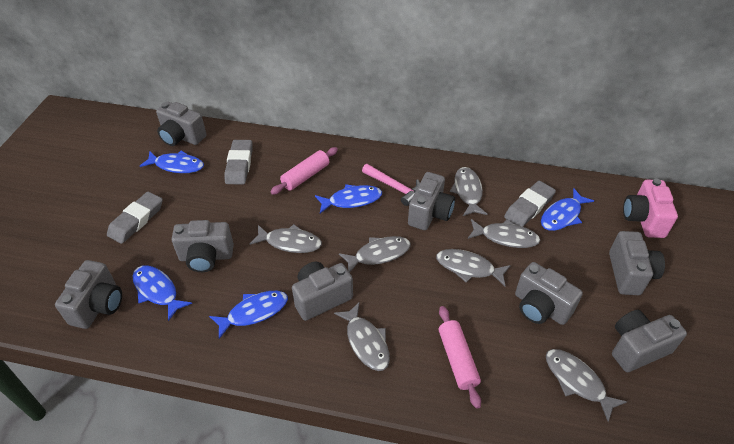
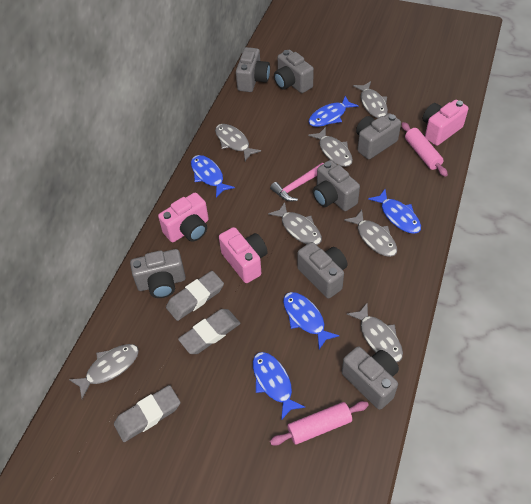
grey camera: [55,260,122,329] [156,102,206,146] [171,220,234,272] [292,262,353,321] [408,172,455,230] [515,262,583,325] [609,231,665,295] [612,310,687,372] = 8 -> [130,249,186,298] [236,47,270,92] [274,50,314,93] [297,242,347,299] [313,160,360,211] [342,346,399,410] [356,113,401,159] = 7
pink camera: [623,178,678,238] = 1 -> [158,193,209,242] [219,227,268,283] [423,100,468,146] = 3

